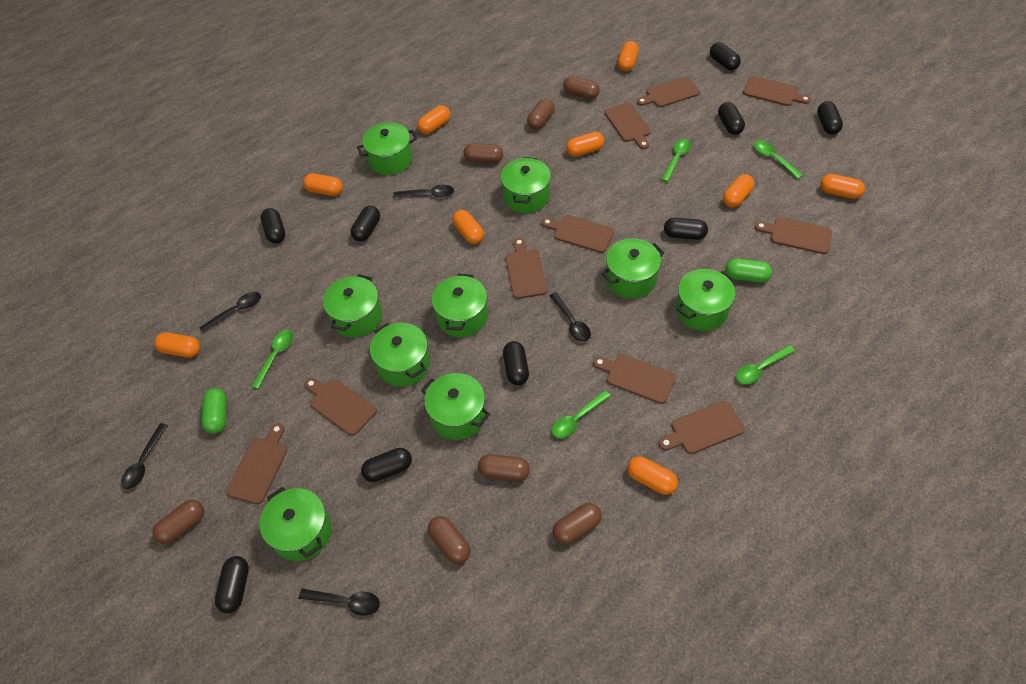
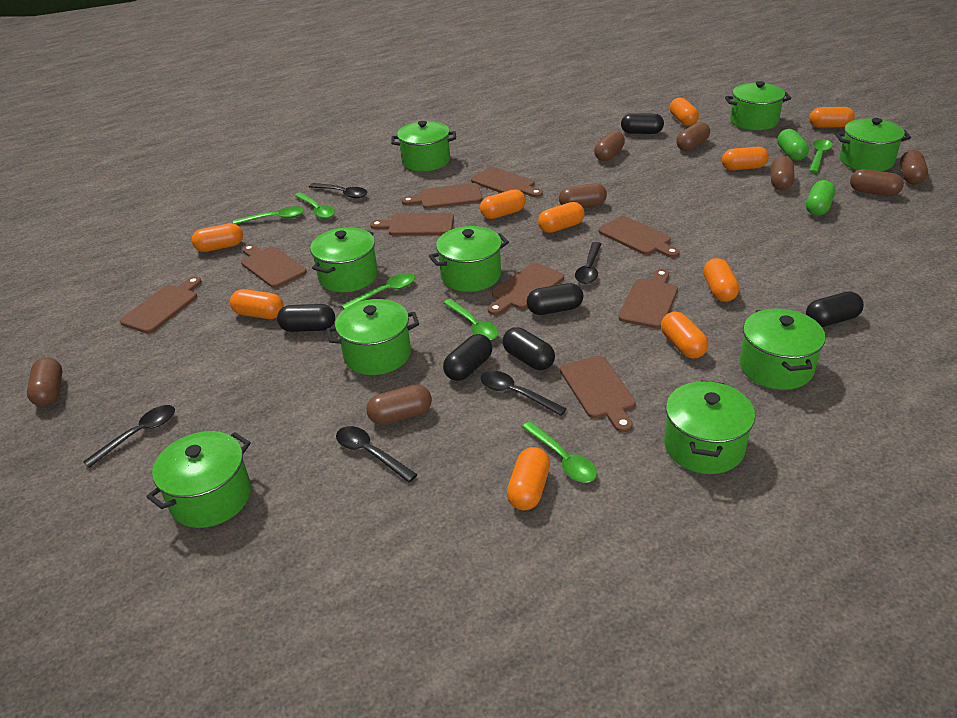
black capsule: [215,556,249,613] [260,208,285,243] [351,206,380,242] [361,448,412,482] [503,341,529,385] [664,218,708,240] [710,42,741,70] [718,102,745,135] [817,101,843,135] = 9 -> [277,304,335,332] [443,334,492,381] [503,327,555,370] [527,283,583,315] [621,113,664,134] [806,292,864,327] = 6
brown capsule: [152,500,204,544] [428,516,471,564] [463,143,503,163] [478,454,530,482] [527,98,555,130] [552,503,602,545] [563,76,600,99] = 7 -> [27,357,62,407] [366,384,432,425] [559,183,607,208] [594,131,625,161] [676,122,710,151] [771,156,794,190] [850,169,904,196] [900,150,928,184] = 8
brown cutting board: [226,423,287,504] [305,378,377,436] [505,238,547,299] [542,215,614,253] [593,354,676,404] [605,103,651,149] [637,76,700,107] [659,401,745,454] [743,76,811,106] [755,217,832,254] = 10 -> [120,276,202,333] [241,244,307,288] [370,213,454,236] [402,183,483,209] [471,167,543,198] [488,263,564,315] [560,356,636,433] [599,216,680,258] [619,269,678,329] = 9
green spoon: [251,330,293,389] [552,390,610,438] [661,139,691,182] [736,345,795,384] [754,140,803,179] = 5 -> [233,206,304,224] [294,192,335,219] [341,273,415,309] [443,299,499,340] [522,421,597,483] [809,139,833,173] = 6
orange capsule: [154,332,200,358] [303,174,343,196] [417,105,450,134] [452,210,484,244] [566,132,604,157] [618,41,639,71] [627,456,678,495] [723,174,754,208] [820,174,865,199] = 9 -> [192,223,243,252] [230,289,284,319] [480,189,526,219] [507,447,550,510] [538,202,585,233] [661,312,708,359] [670,98,699,126] [703,258,739,302] [722,147,769,170] [809,107,855,128] = 10

